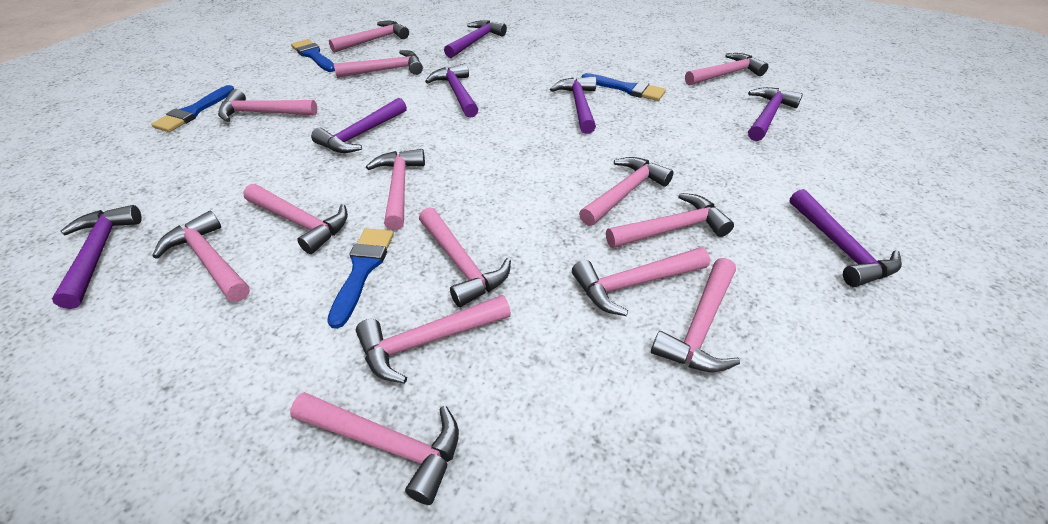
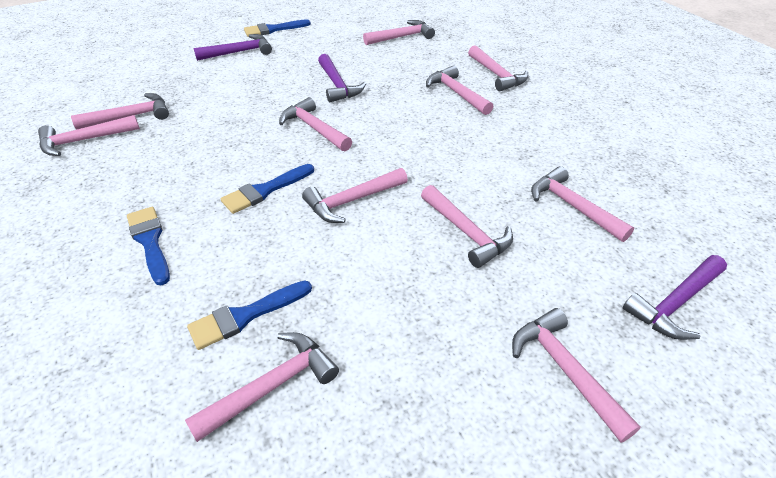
pink hammer: [152,211,250,302] [218,89,317,122] [243,184,348,254] [290,392,459,505] [329,21,409,53] [334,50,423,78] [356,295,511,384] [366,149,425,230] [419,207,511,307] [572,247,710,316] [579,157,674,226] [606,193,734,248] [651,258,740,372] [685,53,768,86] = 14 -> [38,115,140,156] [71,93,169,130] [185,332,339,442] [279,97,352,151] [302,168,408,223] [363,20,435,45] [421,185,513,268] [426,65,493,115] [468,45,528,91] [512,308,641,443] [531,166,634,242] = 11
purple hammer: [52,205,142,309] [311,98,407,153] [425,63,479,118] [444,20,507,58] [550,76,596,134] [748,87,803,141] [789,189,902,287] = 7 -> [194,34,272,61] [318,54,366,102] [623,255,727,340] = 3

